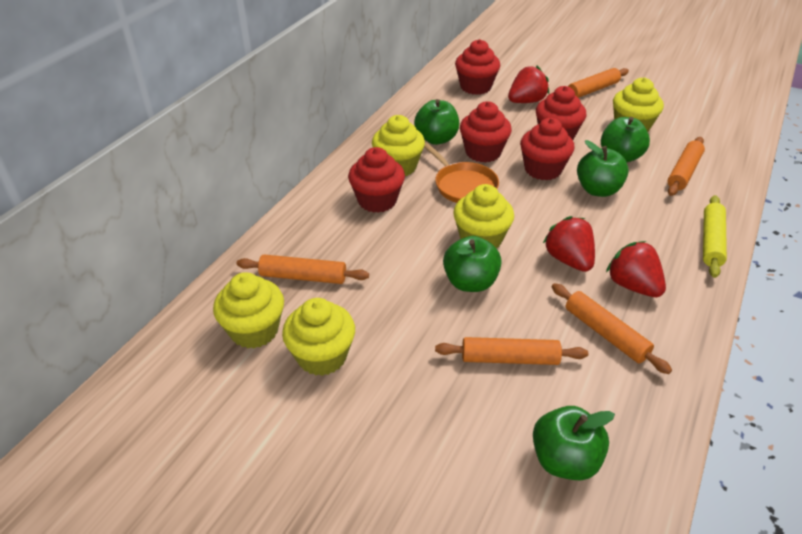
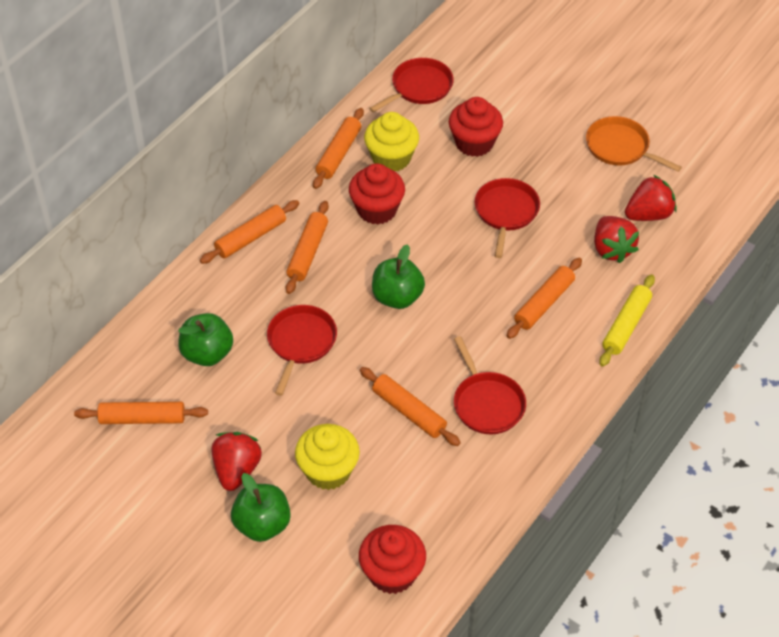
green apple: [414,99,459,145] [443,236,502,292] [533,406,615,481] [577,140,629,197] [601,117,650,162] = 5 -> [178,313,233,366] [231,473,291,542] [372,244,425,309] = 3
orange rolling pin: [236,254,369,284] [435,337,588,365] [552,283,672,374] [568,68,629,98] [667,137,705,196] = 5 -> [74,402,208,424] [200,200,299,264] [286,201,329,294] [313,108,364,189] [360,367,461,446] [507,258,582,339] = 6
red cupcake: [348,147,405,213] [455,39,500,95] [460,101,512,163] [520,118,574,180] [536,86,586,140] = 5 -> [349,163,405,225] [359,525,426,594] [449,97,503,157] = 3
red pan: none = 0 -> [267,305,337,396] [369,58,454,113] [454,336,526,434] [474,178,540,258] = 4
yellow cupcake: [213,272,284,348] [282,298,355,376] [372,115,425,176] [453,184,514,248] [613,78,664,132] = 5 -> [295,424,360,490] [364,112,419,171] = 2

